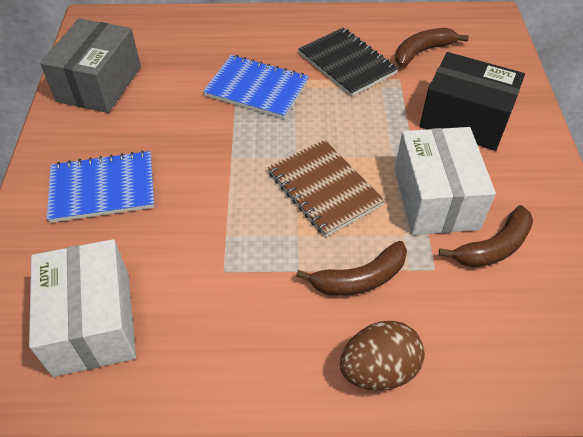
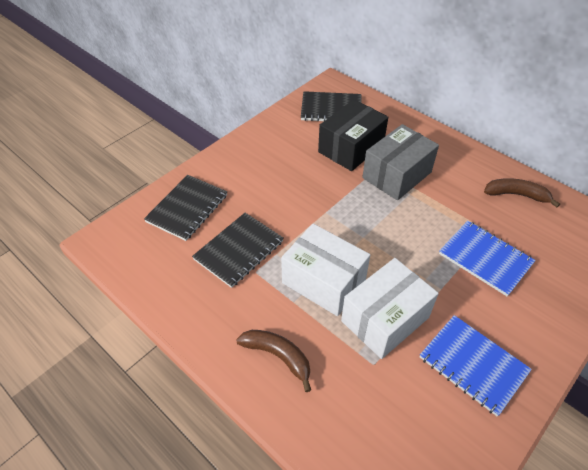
black notebook: [298,28,398,97] = 1 -> [144,175,227,241] [192,213,284,288] [301,91,362,121] = 3
brown banana: [296,241,407,296] [395,28,469,67] [439,205,533,267] = 3 -> [236,330,311,392] [484,178,560,208] = 2
brown egg: [340,321,425,391] = 1 -> none = 0
brown notebook: [267,139,385,237] = 1 -> none = 0

